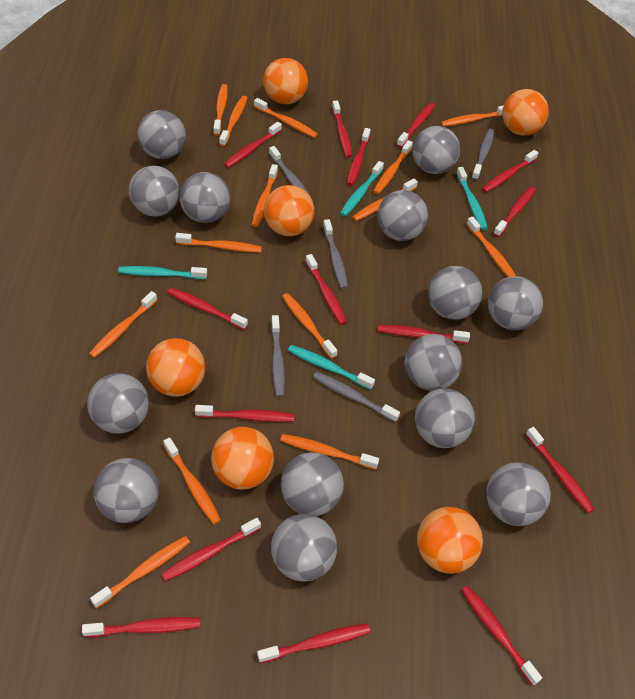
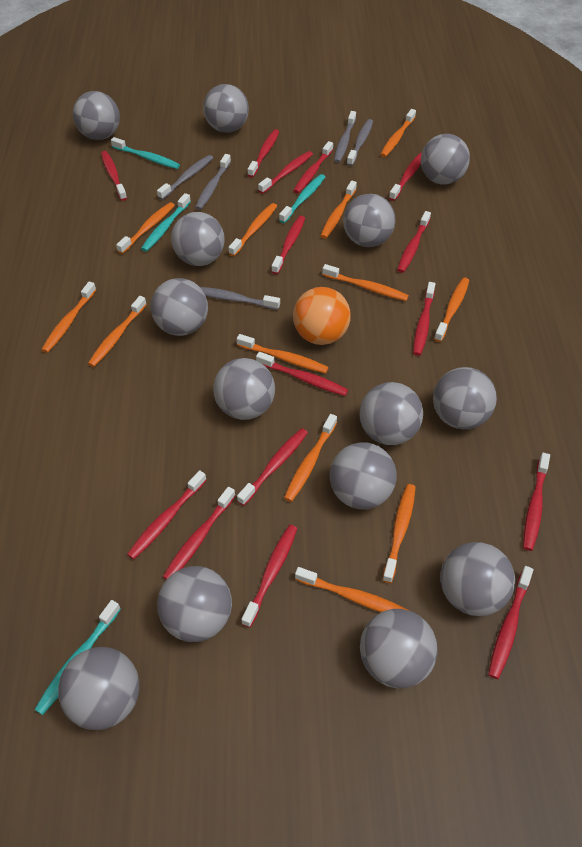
orange ball: [146,338,205,397] [211,427,274,490] [263,58,308,104] [264,185,314,236] [417,507,483,574] [502,89,549,136] = 6 -> [293,287,351,345] = 1
orange toothbrush: [89,291,157,358] [90,536,190,608] [163,438,221,525] [175,233,262,253] [213,84,228,136] [219,96,247,147] [252,164,278,227] [254,98,318,138] [280,434,379,469] [282,293,337,359] [352,178,418,221] [373,140,413,194] [441,105,504,127] [467,217,516,277] = 14 -> [41,281,96,353] [88,296,147,367] [116,202,175,254] [228,203,277,256] [237,334,329,373] [284,414,337,502] [295,567,410,612] [320,181,357,239] [322,264,409,301] [380,109,416,157] [382,484,416,583] [434,278,469,342] = 12

